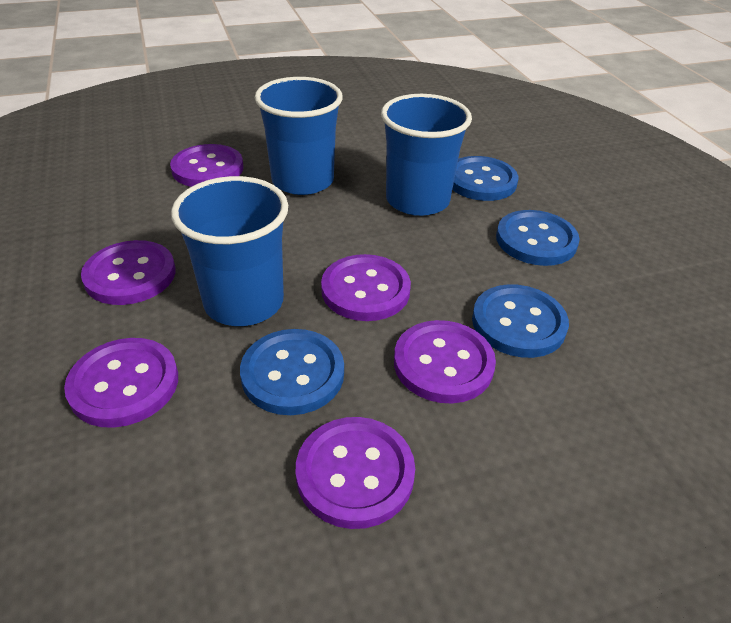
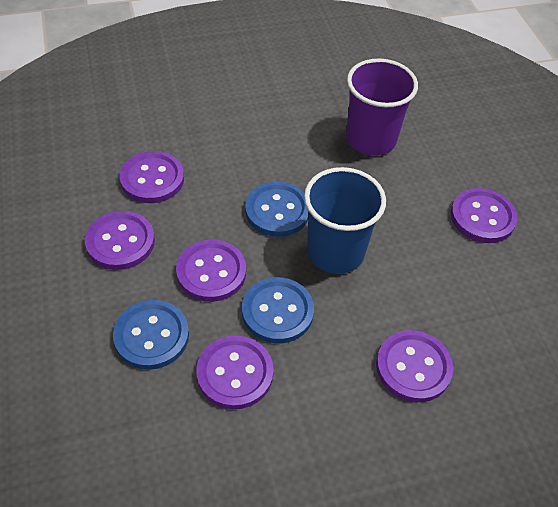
blue button: [240,329,344,415] [452,156,518,201] [472,284,569,358] [496,210,580,266] = 4 -> [113,300,189,370] [242,277,314,343] [245,182,309,237] = 3
blue cup: [171,176,288,326] [255,77,343,195] [381,94,472,216] = 3 -> [304,167,386,274] = 1
purple cup: none = 0 -> [346,58,418,155] = 1

